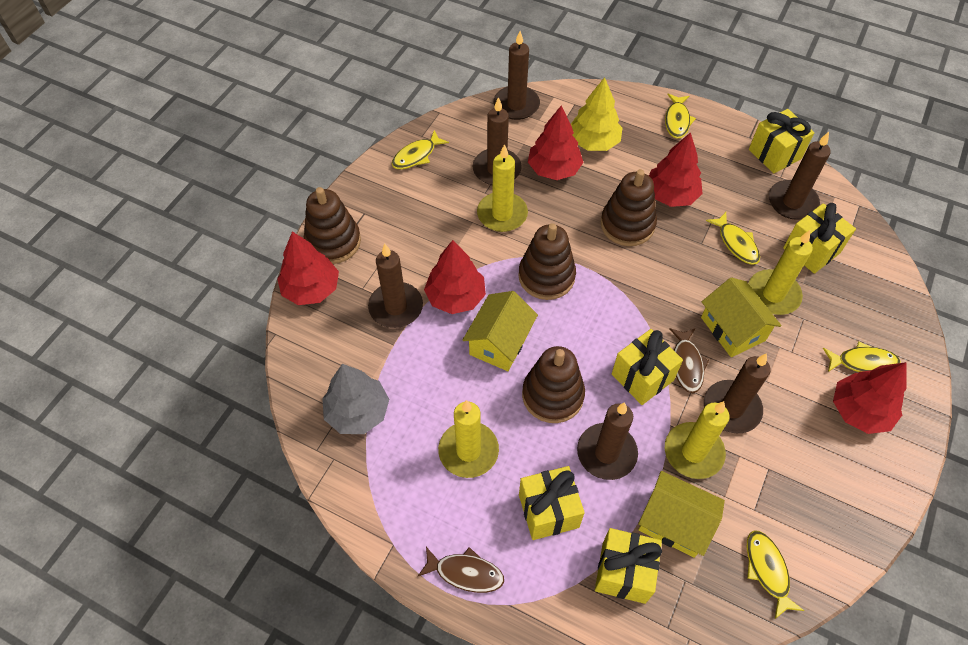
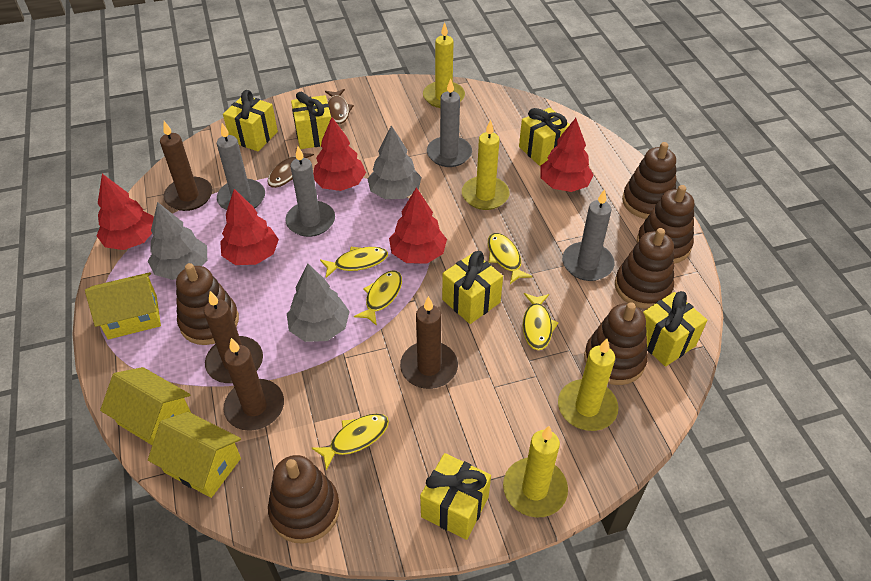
brown candle: [368,244,423,328] [473,97,522,185] [494,31,540,120] [577,402,638,480] [704,353,771,434] [769,132,831,220] = 6 -> [160,121,212,211] [204,291,263,383] [223,338,284,431] [400,296,458,389] = 4
brown stacking toy: [304,187,361,264] [518,223,576,300] [522,346,585,423] [601,169,657,246] = 4 -> [176,263,239,345] [268,455,340,544] [584,302,648,385] [615,228,674,309] [622,142,676,219] [637,185,694,264] = 6
grey candle: none = 0 -> [217,123,265,210] [285,146,335,237] [427,78,472,167] [562,189,614,281] = 4
grey tree: [322,364,389,434] = 1 -> [148,202,207,280] [287,263,350,342] [367,125,421,199] = 3
yellow gift: [519,466,585,540] [595,528,662,604] [612,329,683,405] [749,109,814,173] [783,203,856,274] = 5 -> [223,90,278,151] [291,92,331,149] [420,453,491,540] [442,251,503,324] [519,107,570,166] [643,291,707,367] = 6
yellow tree: [571,77,623,151] = 1 -> none = 0

